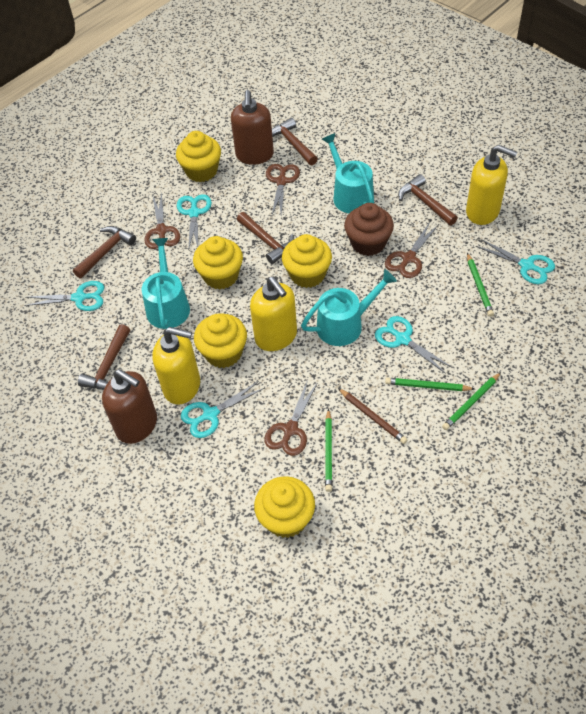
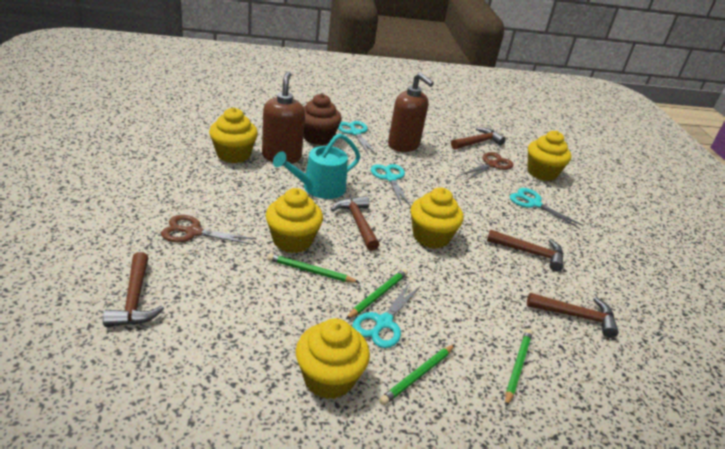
brown pencil: [338,388,407,444] = 1 -> none = 0
brown scissors: [144,192,180,249] [264,380,318,456] [266,164,300,215] [385,222,439,278] = 4 -> [161,215,256,245] [461,152,514,180] = 2
turquoise scissors: [24,281,104,311] [177,194,212,251] [181,381,264,438] [375,316,453,374] [476,239,555,284] = 5 -> [338,121,377,155] [352,282,421,348] [371,164,411,207] [510,188,584,229] = 4
turquoise watering can: [142,238,190,329] [301,270,397,346] [322,133,374,213] = 3 -> [273,133,360,199] = 1
yellow soap dispenser: [152,327,200,404] [250,277,297,351] [466,145,517,225] = 3 -> none = 0

